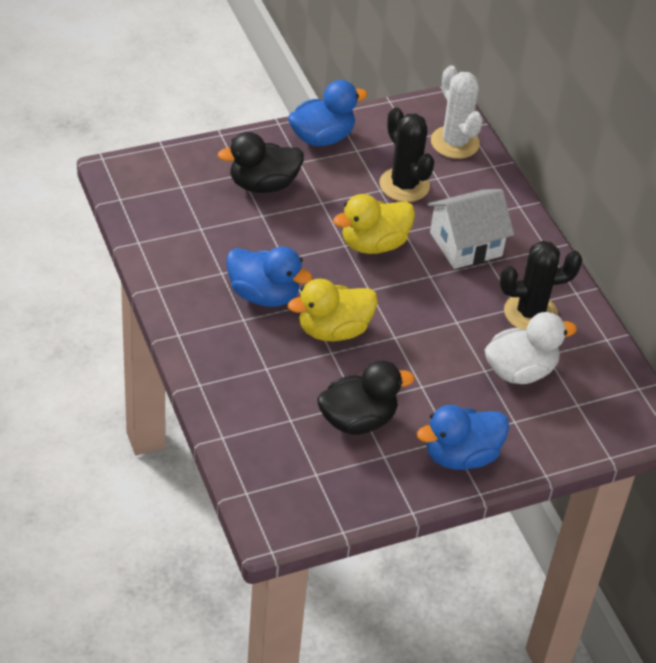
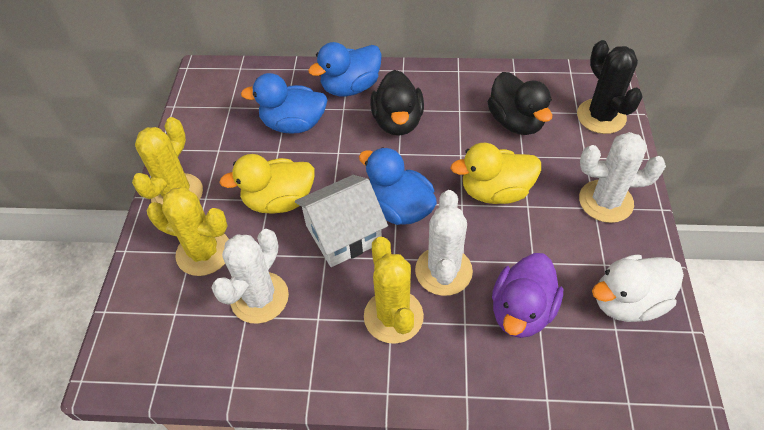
black cactus: [379,107,434,202] [499,241,582,331] = 2 -> [577,40,643,134] = 1
purple duck: none = 0 -> [492,253,563,338] = 1
white cactus: [431,65,483,159] = 1 -> [211,229,289,324] [415,190,473,296] [579,132,666,223] = 3
yellow cactus: none = 0 -> [132,117,203,205] [147,187,229,276] [364,237,424,344] = 3

